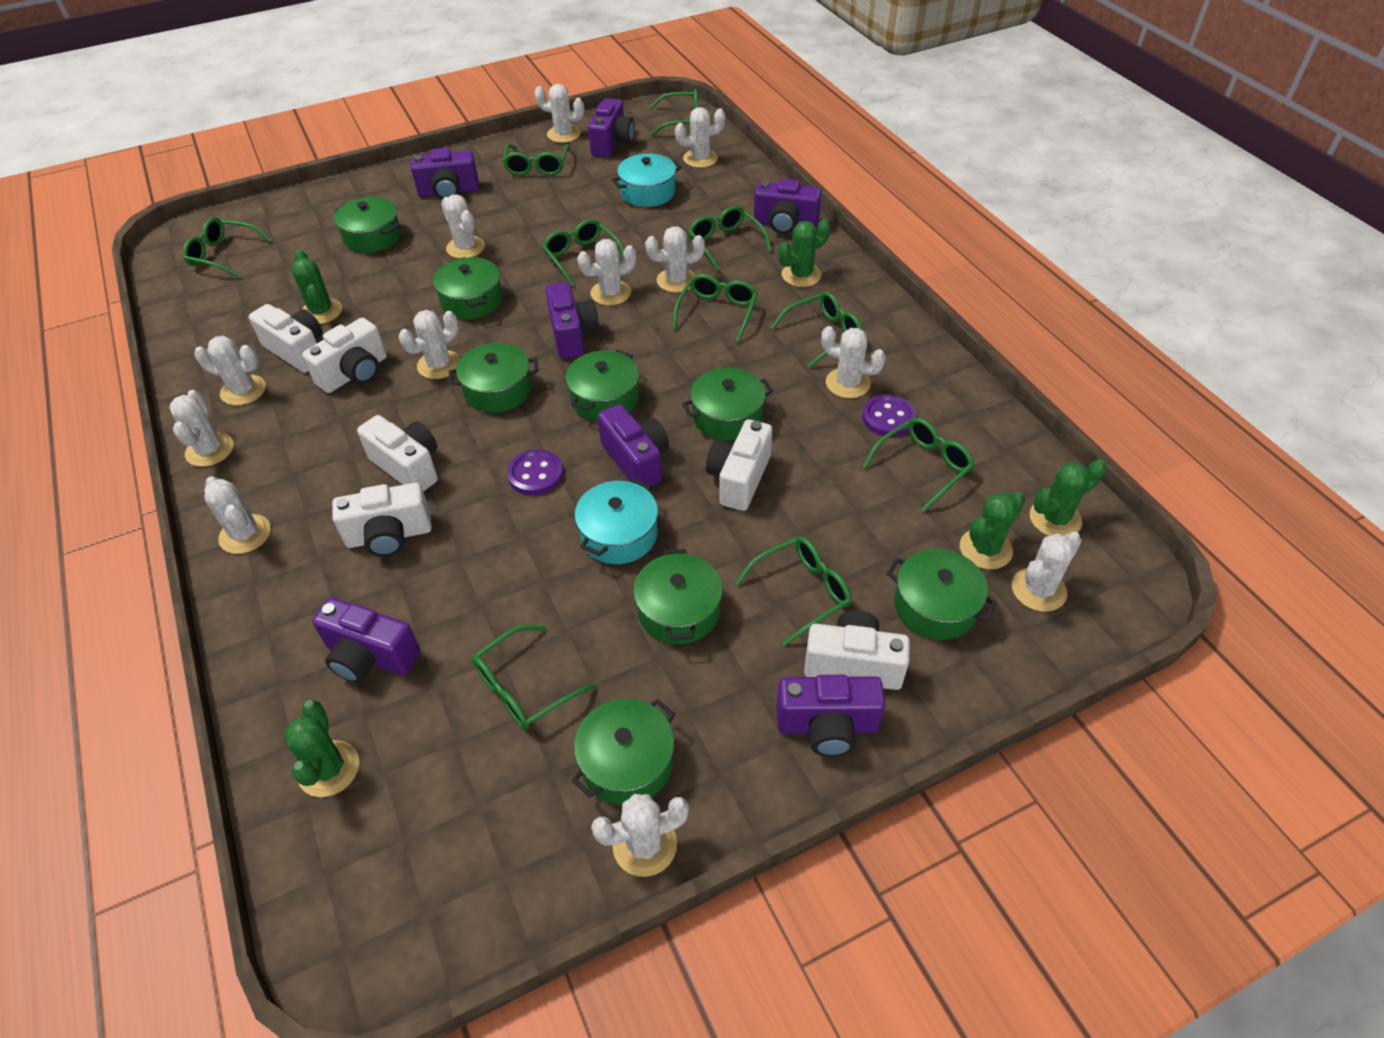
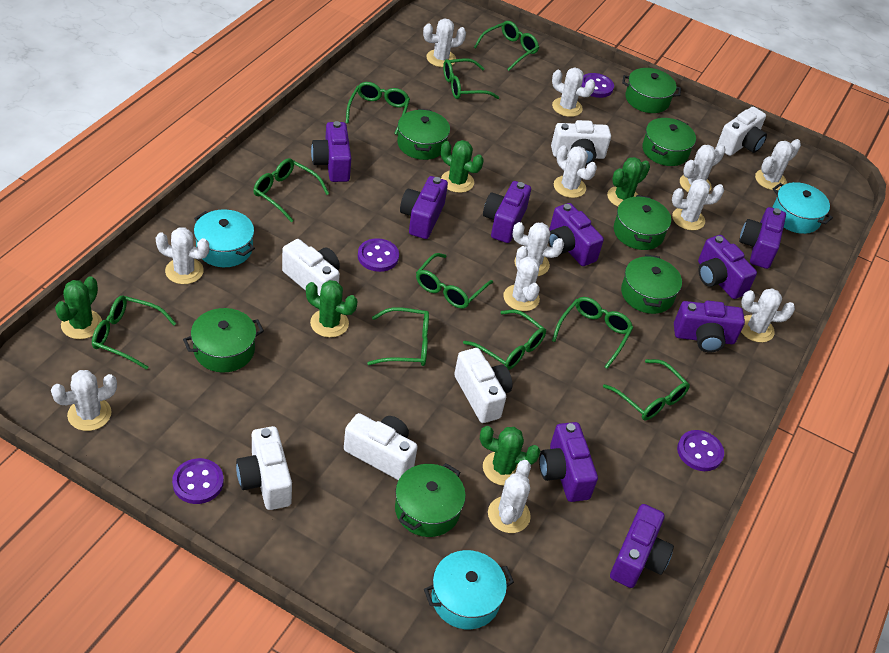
green pot: [334,197,401,253] [433,257,502,320] [449,343,538,413] [565,350,639,421] [572,699,675,805] [633,549,723,644] [682,368,773,441] [887,549,997,640] = 8 -> [183,308,264,372] [395,463,466,537] [397,109,450,160] [614,195,671,250] [621,254,682,314] [622,68,681,113] [642,118,696,166] = 7
purple button: [507,449,563,495] [862,395,916,437] = 2 -> [172,458,224,504] [358,238,399,272] [581,73,614,98] [677,430,724,471] = 4
purple camera: [312,597,420,683] [411,148,479,200] [545,282,599,359] [588,98,635,157] [597,404,669,489] [754,179,822,234] [776,675,885,757] = 7 -> [311,121,351,182] [400,176,448,239] [483,181,531,243] [539,422,598,502] [548,203,604,266] [610,504,674,588] [674,301,745,352] [698,235,757,299] [739,207,786,269] = 9
turquoise pot: [574,478,658,564] [611,154,682,207] = 2 -> [194,209,255,267] [424,550,514,629] [772,182,833,234] = 3

